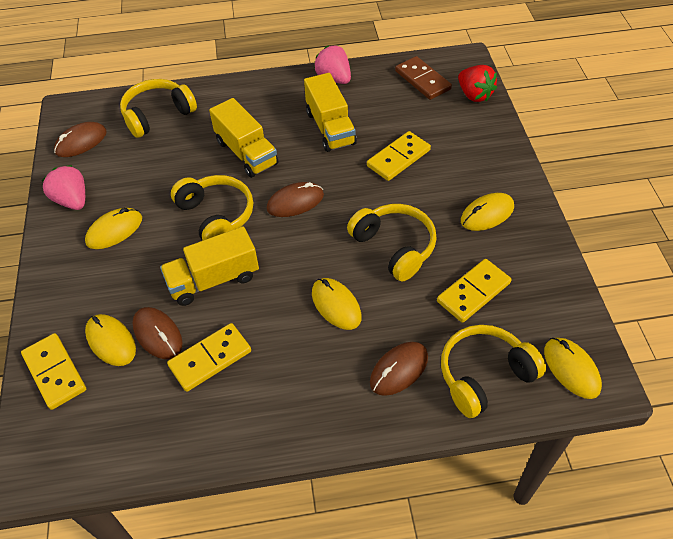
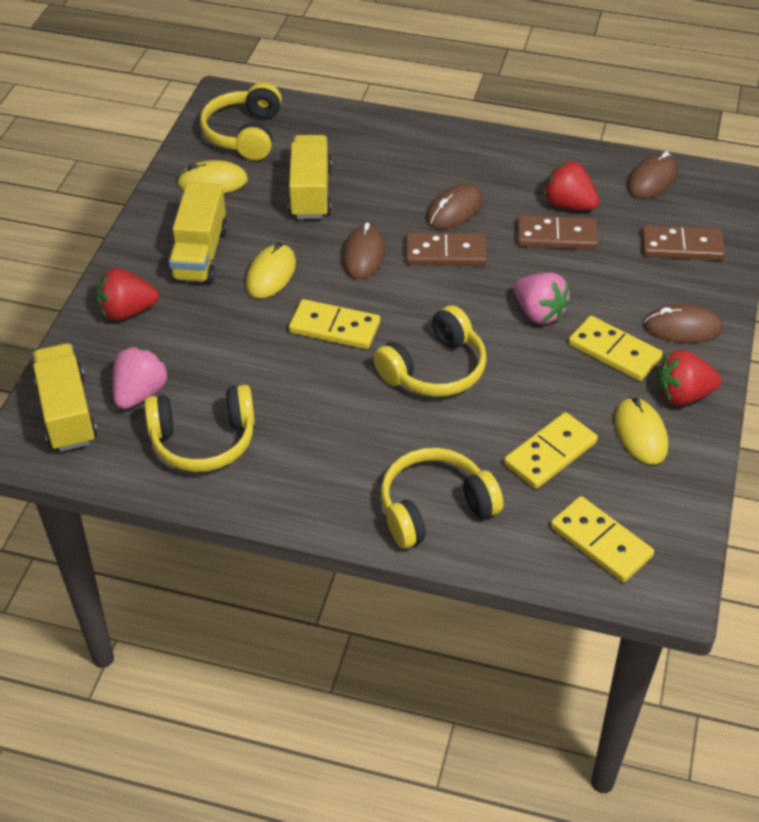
brown domino: [395,56,452,100] = 1 -> [406,233,487,266] [517,215,598,250] [641,225,725,260] = 3
red strawberry: [458,65,497,102] = 1 -> [96,268,159,320] [544,161,599,210] [657,350,721,406] = 3
yellow mouse: [85,208,142,249] [85,314,136,366] [312,278,362,330] [461,193,514,231] [544,337,602,399] = 5 -> [177,160,248,193] [246,242,296,298] [614,397,668,464] = 3

